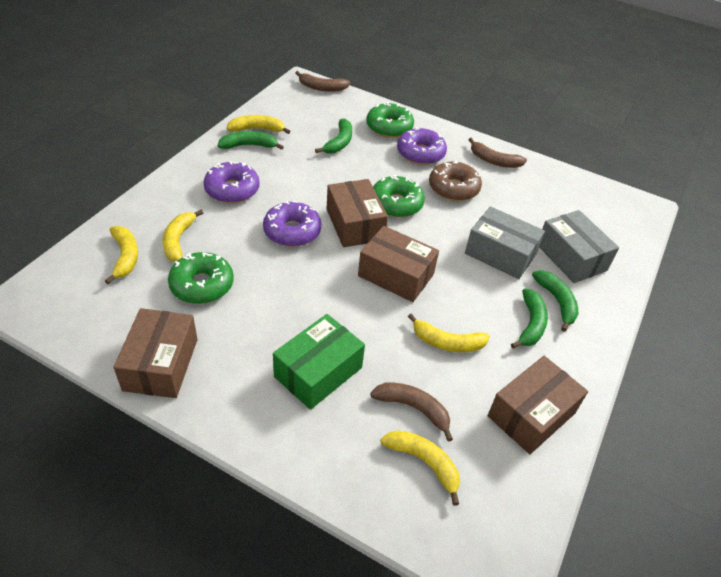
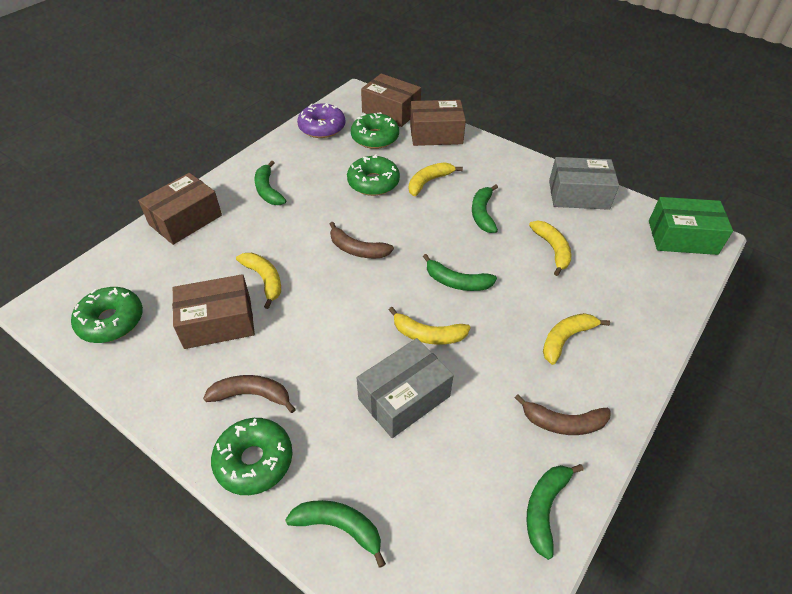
brown donut: [429,160,482,201] = 1 -> none = 0
green banana: [218,131,284,150] [315,119,352,154] [511,288,548,348] [532,270,578,332] = 4 -> [254,160,286,205] [285,500,386,568] [423,254,497,291] [472,185,498,233] [526,464,584,560] = 5
green donut: [168,252,234,304] [366,102,414,138] [373,175,425,218] = 3 -> [71,287,143,343] [211,418,293,495] [347,154,400,196] [351,112,399,149] = 4
purple donut: [203,161,260,203] [263,201,321,247] [397,127,447,165] = 3 -> [297,103,345,138] = 1

